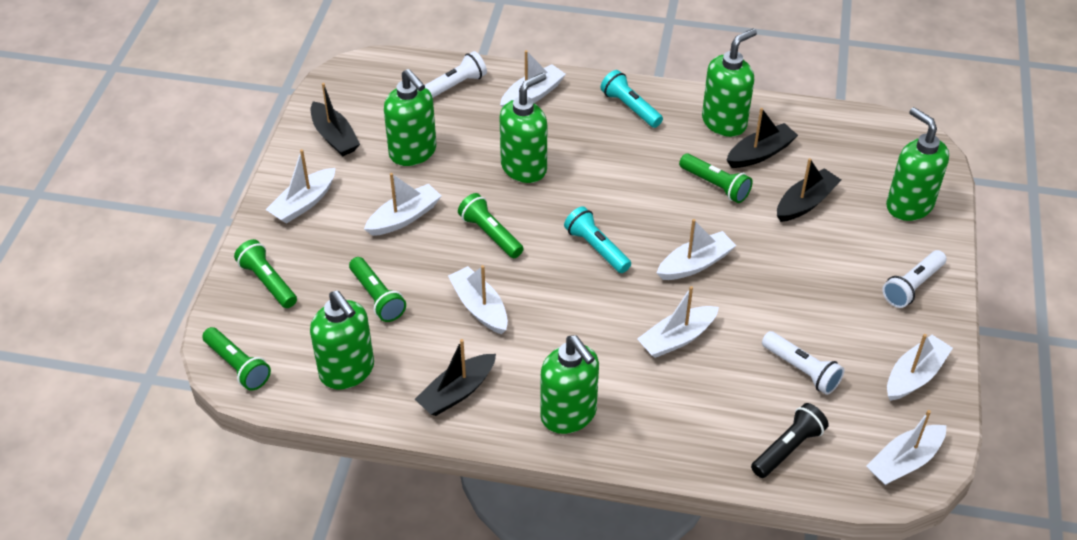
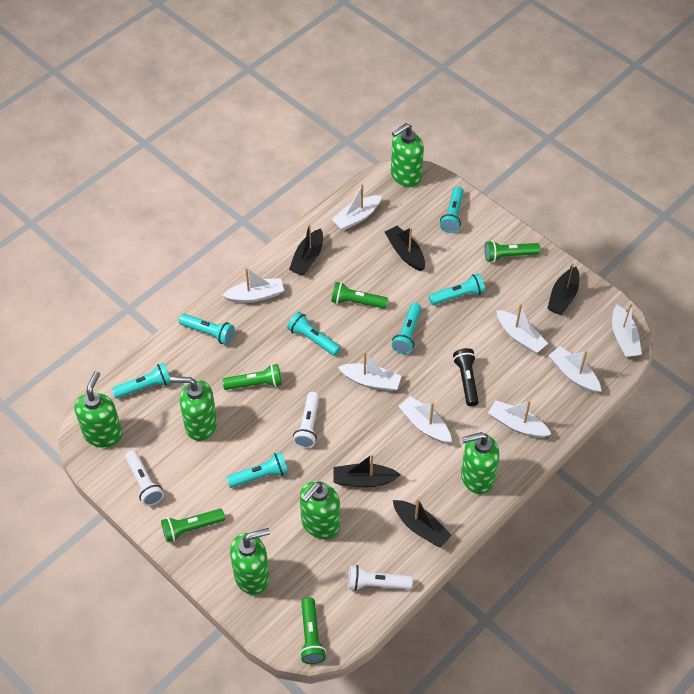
black boat: [311,83,360,156] [415,339,496,416] [726,108,798,168] [777,158,841,222] = 4 -> [289,224,323,276] [333,454,401,487] [385,226,425,271] [393,498,452,548] [547,262,579,315] = 5
turquoise flashlight: [564,206,631,273] [601,70,663,128] = 2 -> [112,363,171,399] [179,314,235,345] [226,452,288,488] [287,312,341,356] [392,303,421,354] [429,273,485,305] [440,186,464,233] = 7

